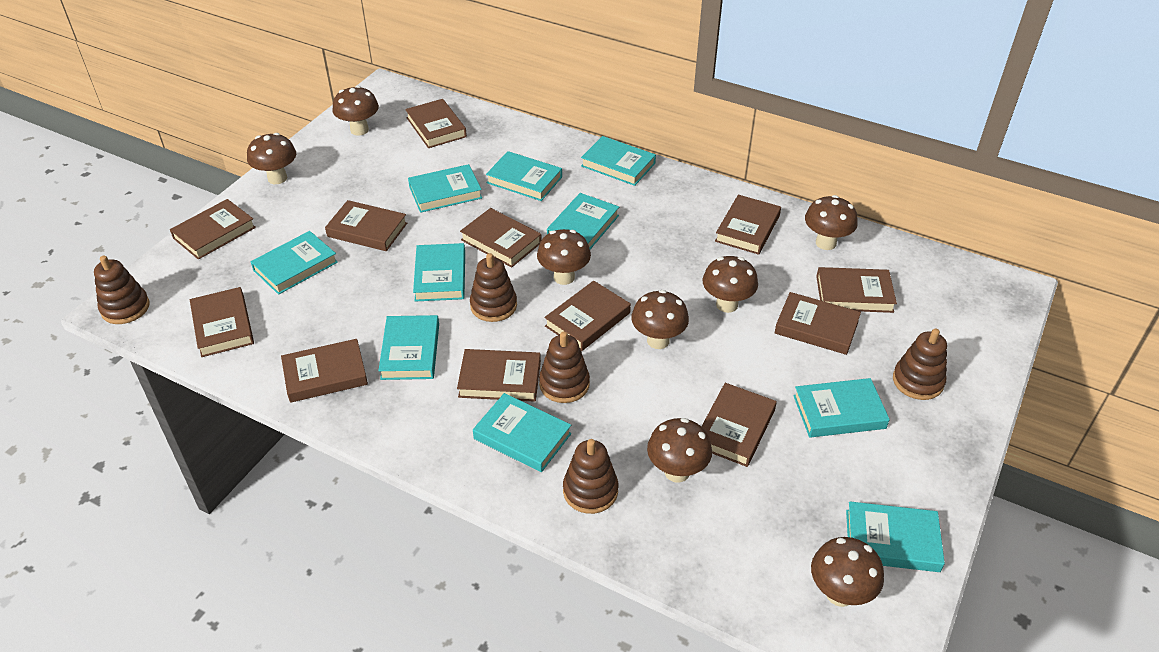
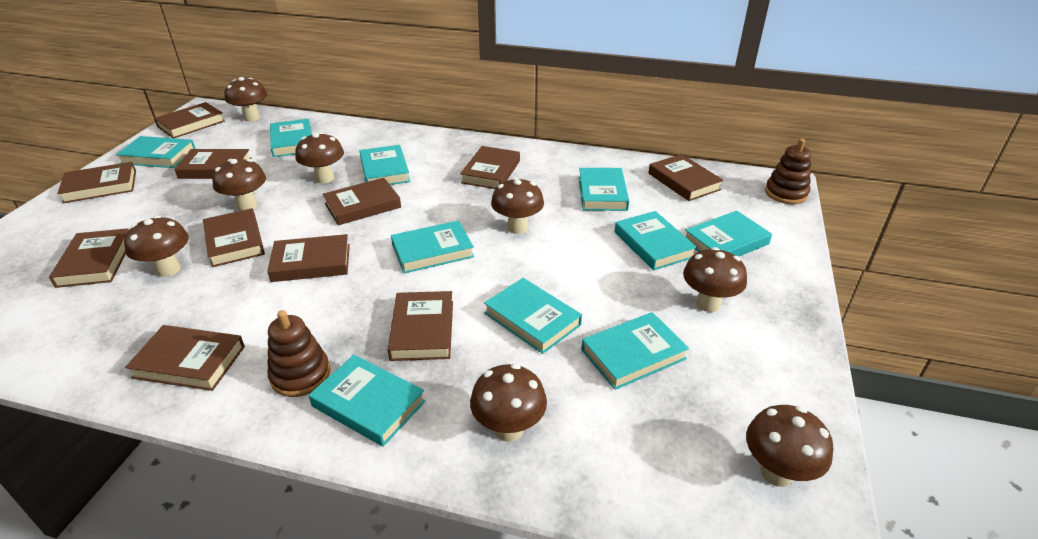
brown book: [170,199,256,260] [190,287,254,357] [281,339,368,403] [325,200,407,251] [405,99,467,148] [457,349,541,402] [460,208,542,268] [544,281,631,351] [701,383,777,467] [715,195,781,255] [775,292,861,355] [816,267,897,313] = 12 -> [49,228,129,288] [57,162,136,203] [125,325,245,391] [154,102,225,138] [174,149,252,179] [203,208,265,267] [267,234,350,282] [323,178,401,225] [388,291,453,361] [460,146,520,189] [648,154,724,201] = 11
brown stacking toy: [94,256,149,324] [470,253,517,322] [539,332,590,403] [563,439,618,514] [893,329,947,400] = 5 -> [267,310,330,397] [765,138,811,204] = 2

